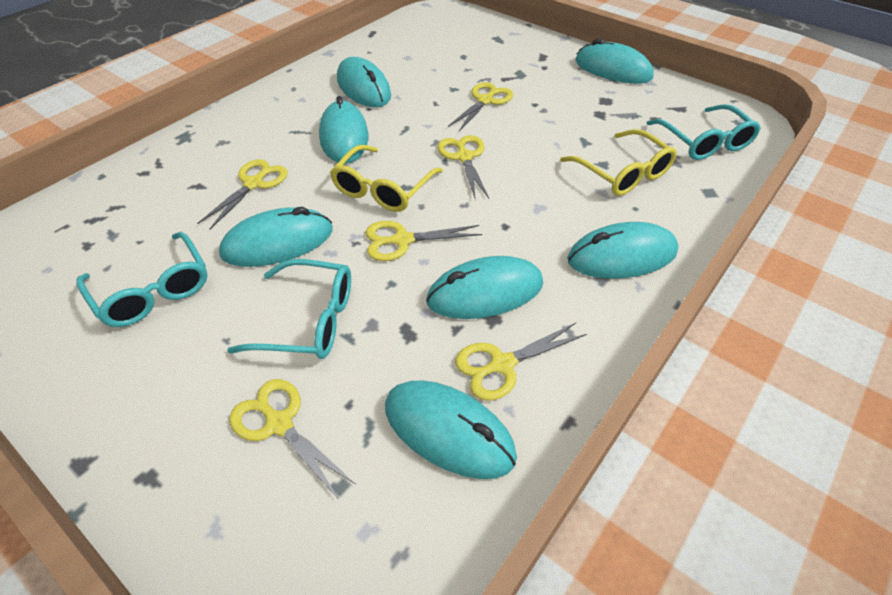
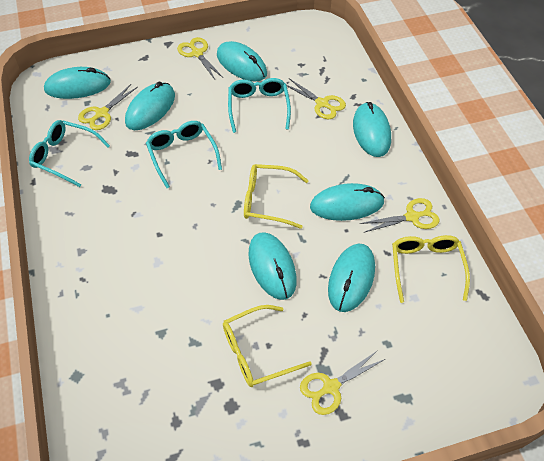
yellow glasses: [330,145,443,212] [560,129,677,196] = 2 -> [223,305,312,387] [244,164,309,229] [392,235,470,303] = 3
yellow scissors: [197,159,288,229] [229,379,355,498] [365,221,482,261] [437,135,489,200] [448,82,513,131] [455,323,587,401] = 6 -> [78,84,138,130] [177,37,222,79] [287,78,346,119] [300,350,385,415] [360,198,439,233] = 5

